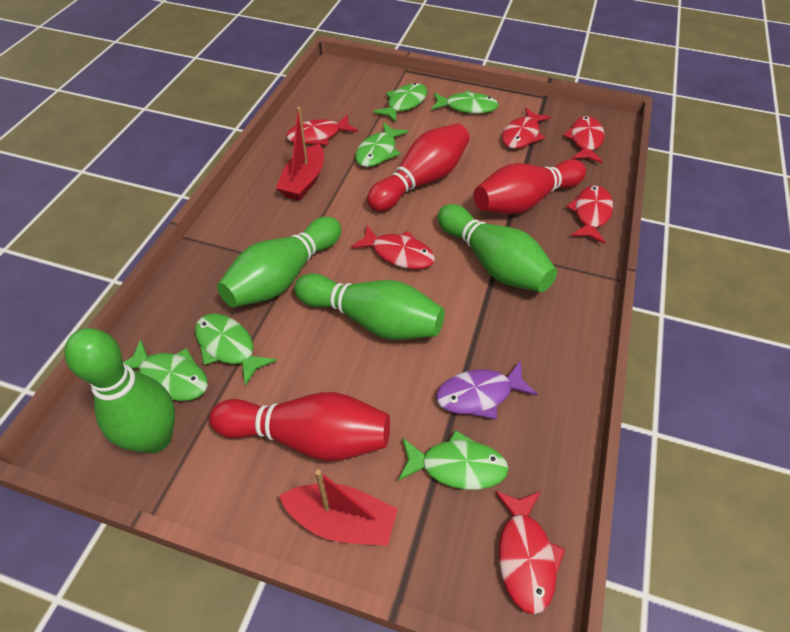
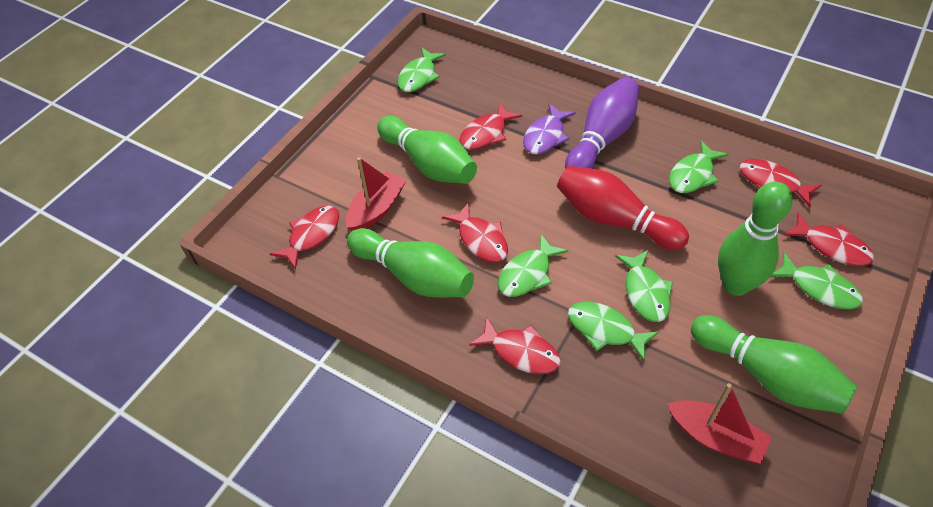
purple bowling pin: none = 0 -> [565,77,639,169] = 1
red bowling pin: [209,392,390,461] [367,123,470,212] [474,159,586,214] = 3 -> [557,166,689,250] = 1

